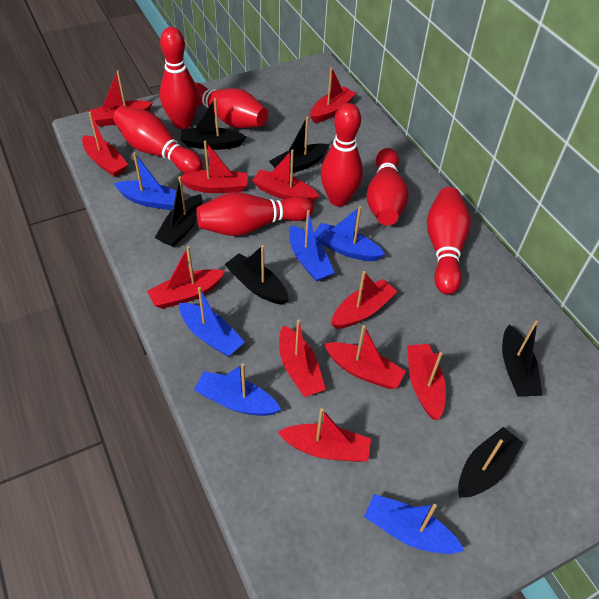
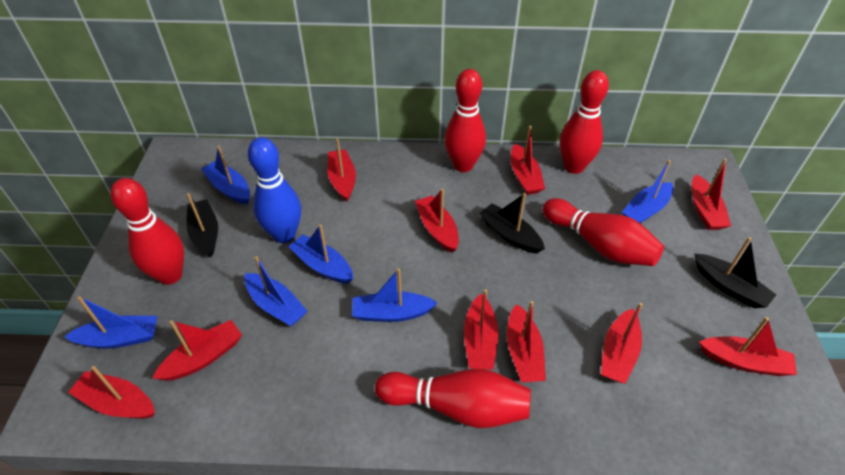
black boat: [155,176,202,247] [180,98,246,150] [225,245,289,305] [269,116,330,173] [458,427,523,498] [502,321,543,396] = 6 -> [186,193,218,258] [479,193,545,254] [695,237,776,308] = 3
blue bowling pin: none = 0 -> [248,137,301,243] = 1
red boat: [82,112,128,177] [88,70,153,127] [147,246,225,309] [181,141,248,193] [252,149,319,203] [278,408,371,462] [279,319,326,397] [310,67,356,123] [324,325,406,389] [331,271,398,329] [407,344,446,420] = 11 -> [68,366,155,419] [153,320,242,381] [327,139,356,201] [415,189,459,253] [464,289,499,370] [507,301,546,382] [511,126,545,195] [601,303,643,384] [692,159,731,230] [699,317,797,376] = 10
red bowling pin: [113,106,203,174] [160,27,199,129] [195,82,268,128] [196,192,313,236] [321,103,363,207] [366,148,409,226] [427,187,471,295] = 7 -> [110,178,184,285] [375,369,531,428] [445,69,486,172] [543,198,664,266] [560,70,609,174] = 5

